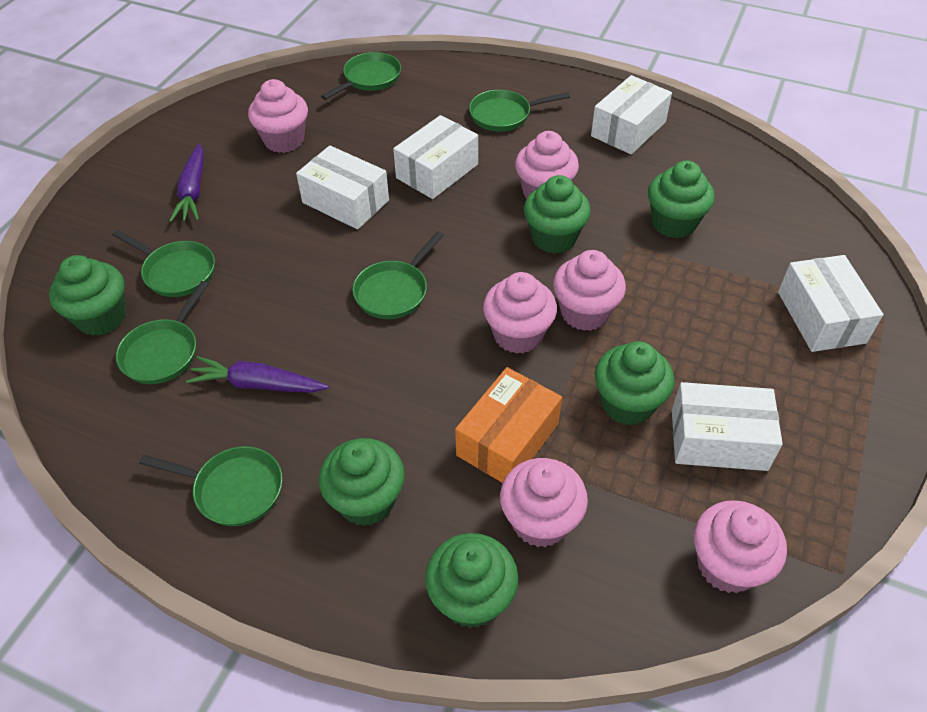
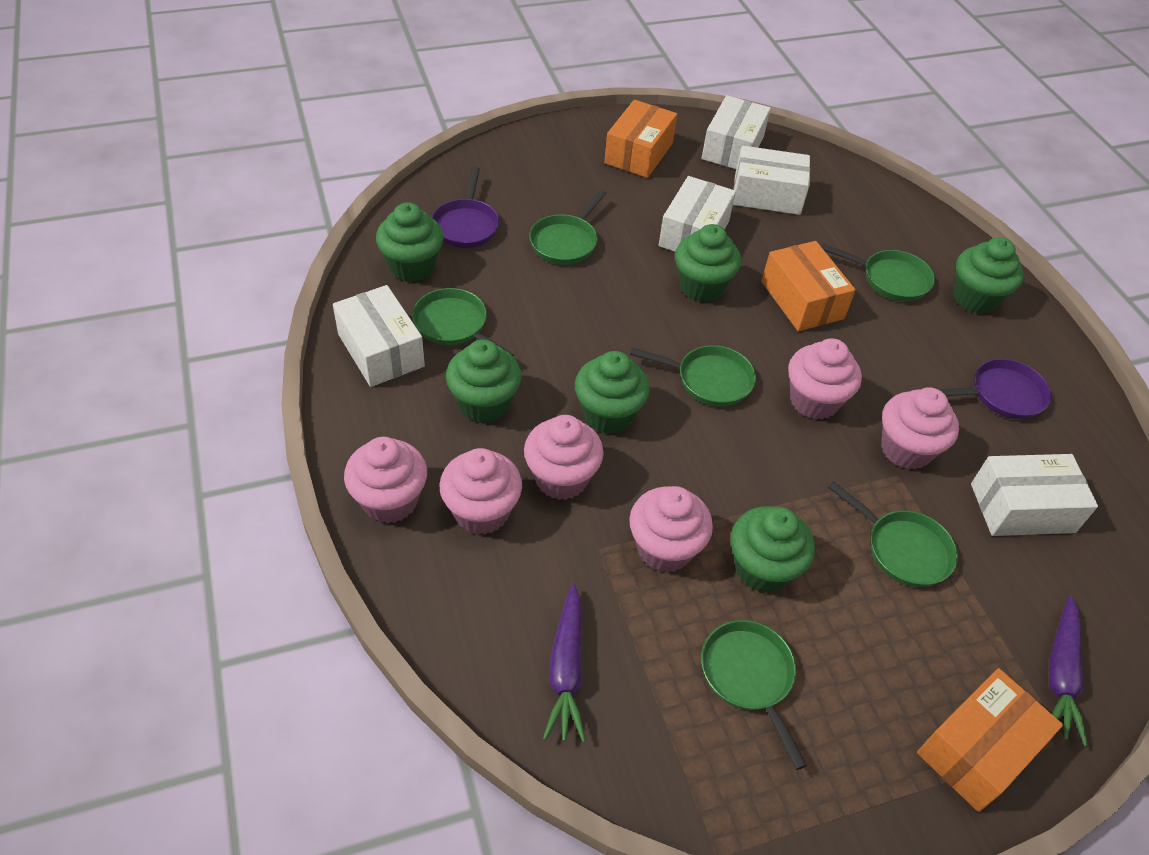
orange box: [455,367,562,483] = 1 -> [604,100,677,178] [761,241,856,331] [917,668,1063,812] = 3
purple pan: none = 0 -> [431,167,499,248] [938,358,1051,419] = 2

